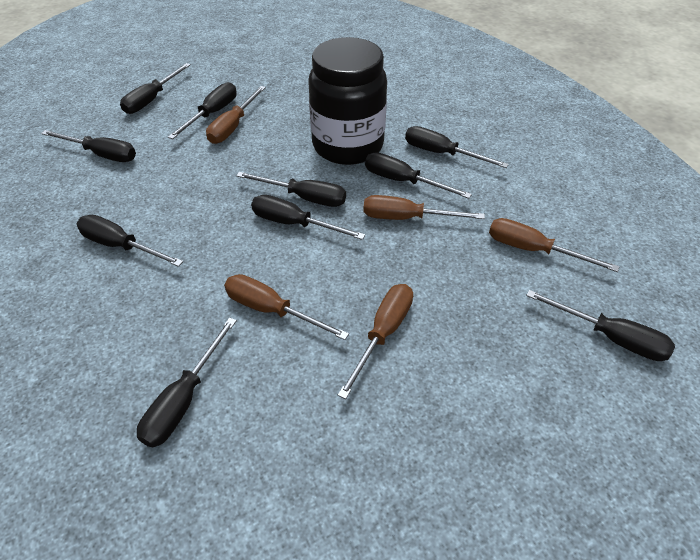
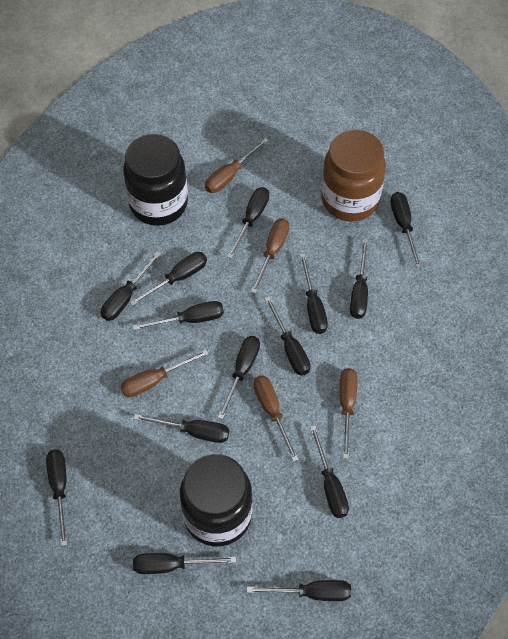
black jar: [309,37,387,165] = 1 -> [123,134,188,226] [180,454,252,547] = 2
black screwdriver: [41,130,136,162] [77,215,183,267] [120,63,191,114] [137,317,237,447] [168,82,237,139] [236,172,346,207] [251,195,365,240] [365,152,472,199] [405,126,509,168] [526,290,675,361] = 10 -> [46,450,67,546] [101,251,161,321] [130,252,207,306] [133,301,224,330] [133,553,236,574] [134,414,229,443] [217,336,260,420] [227,187,269,259] [247,580,351,601] [265,296,310,376] [300,253,328,334] [310,426,349,518] [350,239,368,319] [390,192,422,268] = 14
brown jar: none = 0 -> [321,130,386,221] = 1

